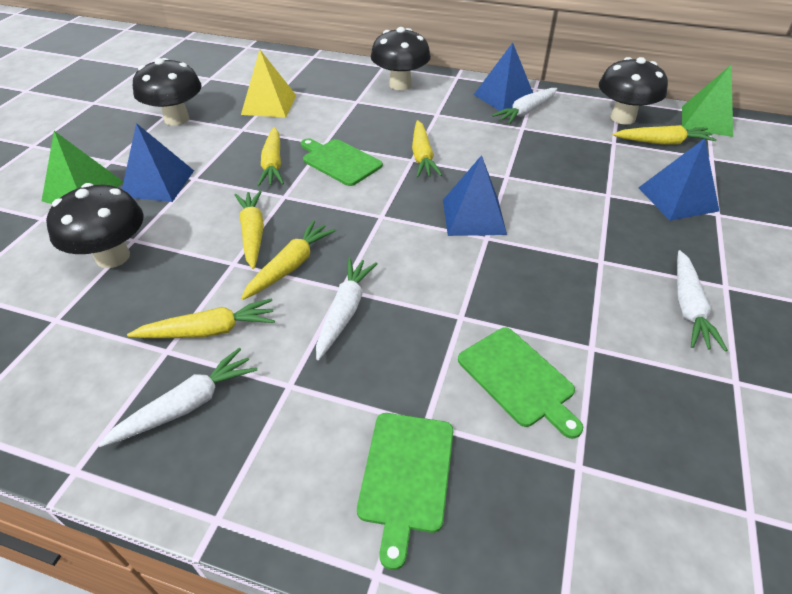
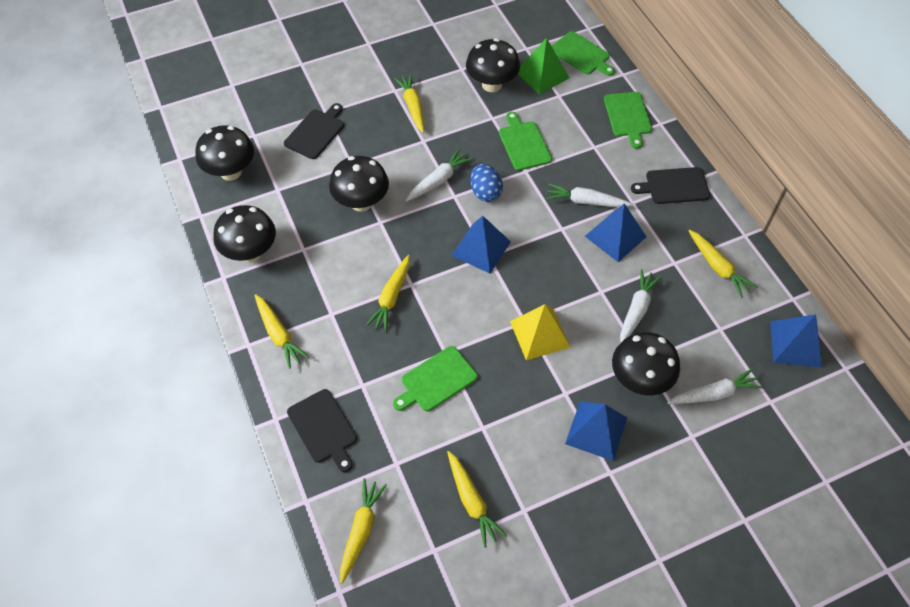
black cutting board: none = 0 -> [284,103,344,159] [287,389,357,472] [631,167,710,204] = 3
black mushroom: [46,183,144,268] [133,58,202,126] [371,27,431,90] [599,57,668,125] = 4 -> [195,125,254,181] [213,205,276,262] [329,156,389,212] [466,38,520,92] [612,332,680,396] = 5
blue egg: none = 0 -> [471,164,503,202] = 1
green cutting board: [301,138,383,186] [357,413,454,570] [458,328,583,439] = 3 -> [393,346,478,411] [499,112,552,171] [552,31,615,76] [604,92,652,149] = 4
green pyramid: [42,131,123,204] [682,65,733,137] = 2 -> [518,38,569,94] = 1

